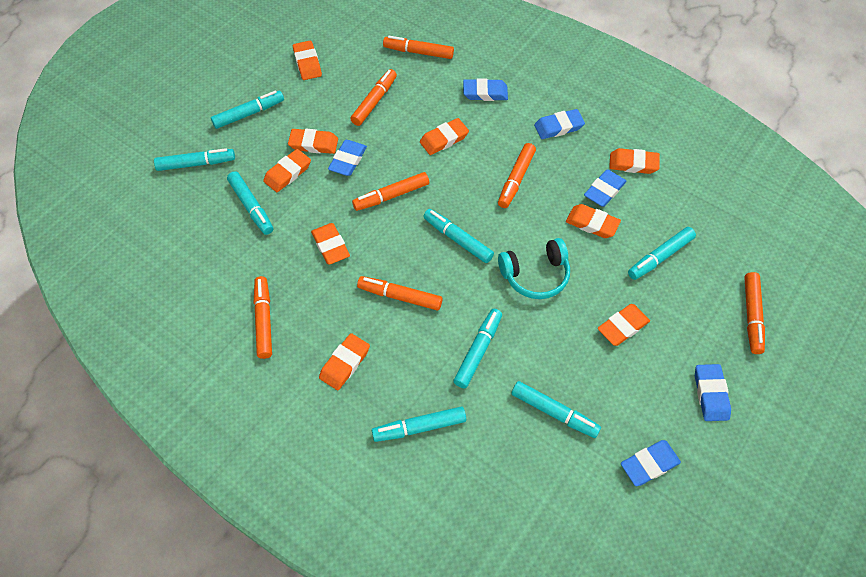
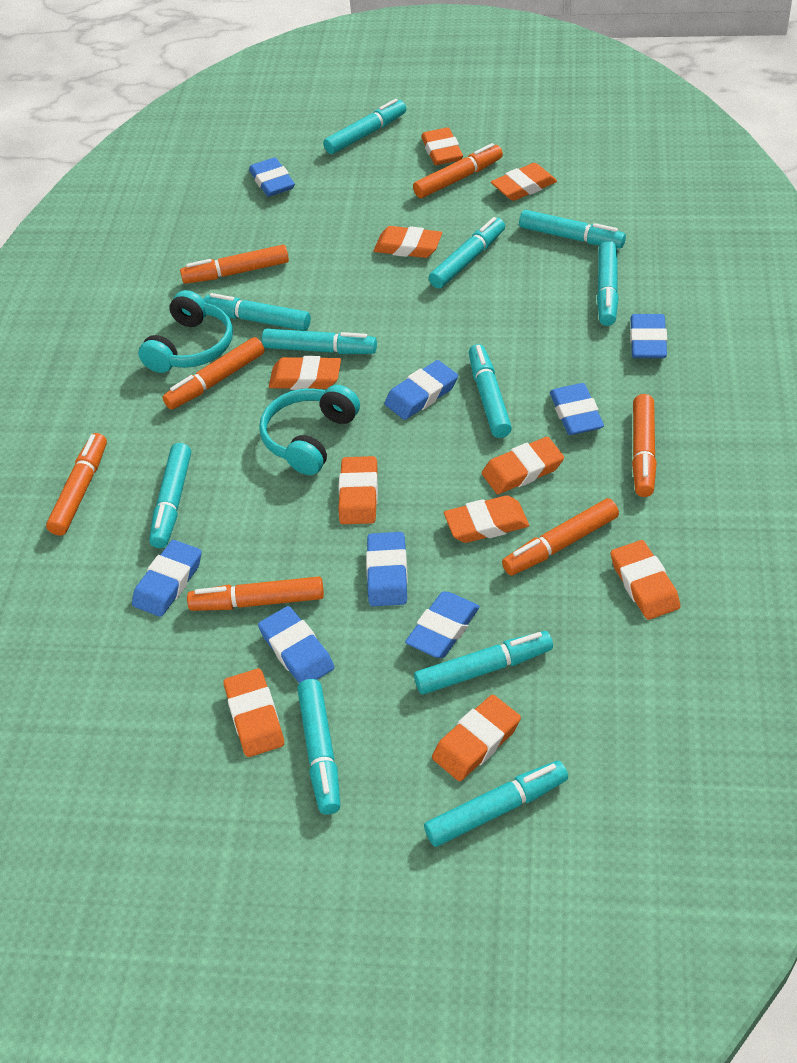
blue eraser: [328,140,367,176] [463,78,508,101] [534,109,585,139] [584,169,626,207] [621,440,681,486] [695,364,731,421] = 6 -> [132,540,202,617] [249,157,295,197] [258,606,334,684] [366,532,408,606] [384,360,458,420] [405,591,480,658] [550,383,604,435] [630,314,667,358] = 8
orange eraser: [263,149,311,192] [288,129,338,154] [293,41,322,80] [311,223,350,265] [319,333,370,390] [420,118,469,155] [566,204,621,238] [598,304,650,346] [609,148,660,174] = 9 -> [224,668,284,757] [269,356,341,390] [338,456,378,524] [374,226,442,258] [421,127,463,165] [432,695,521,781] [444,495,529,543] [482,437,564,494] [491,163,557,201] [611,540,680,620] = 10
turquoise headphones: [498,238,570,299] = 1 -> [138,290,233,373] [259,385,360,475] = 2
turquoise marker: [154,148,235,171] [211,91,284,129] [227,171,273,235] [372,406,466,442] [423,209,494,263] [453,309,502,389] [511,381,601,438] [628,227,696,280] = 8 -> [149,443,191,548] [204,293,311,331] [262,329,377,354] [297,679,340,815] [323,99,406,154] [414,631,553,694] [424,761,568,847] [429,217,505,289] [469,344,512,438] [519,210,626,248] [597,241,619,326] = 11

